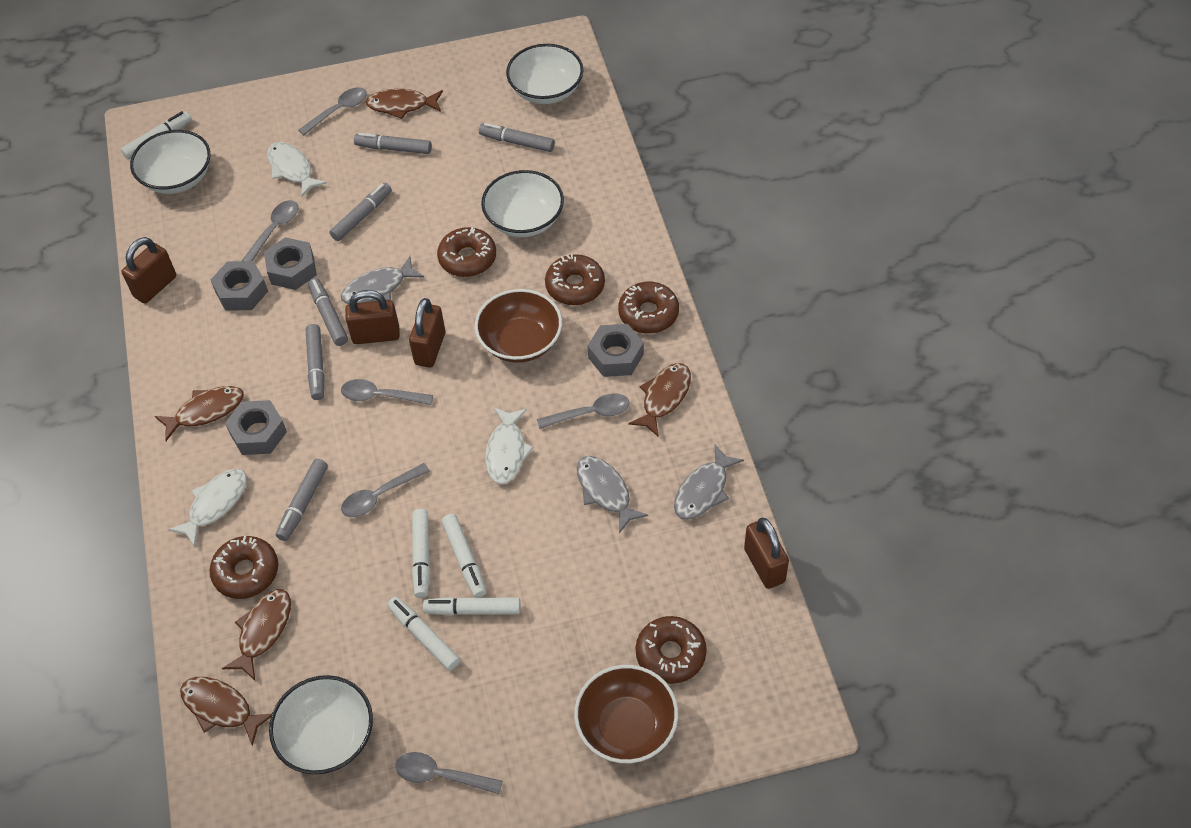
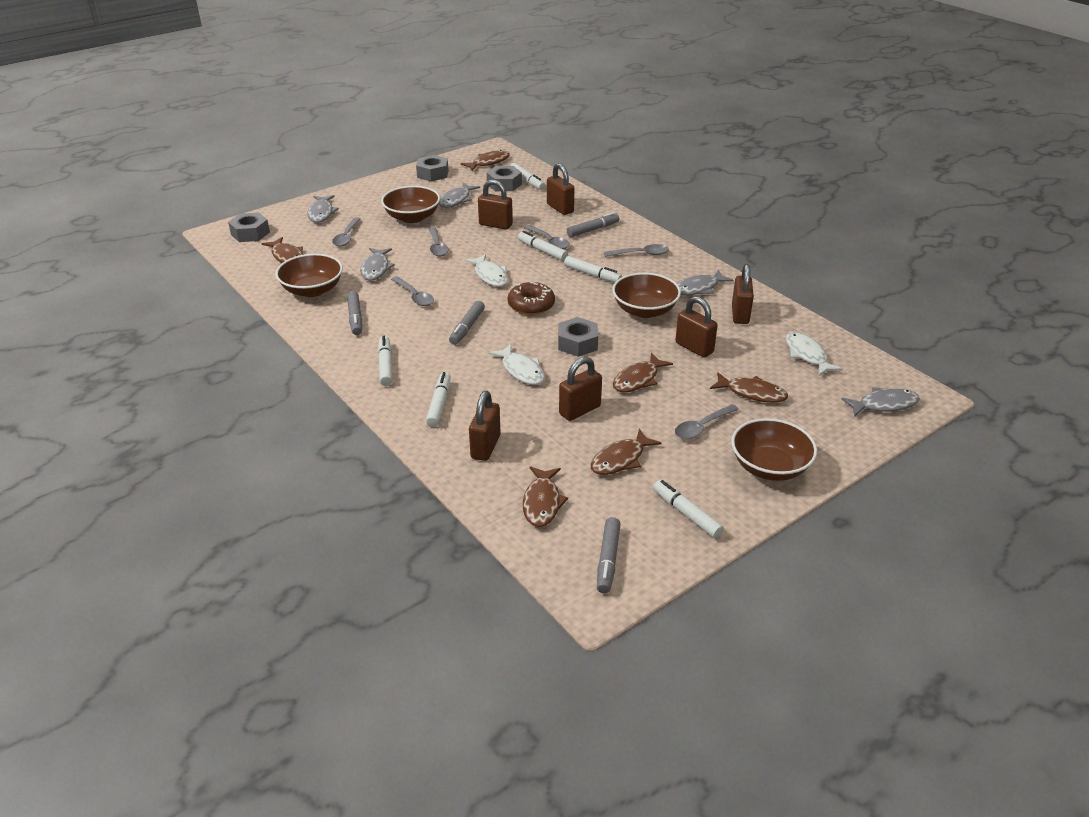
brown bowl: [475,289,562,363] [574,665,678,763] = 2 -> [275,254,343,297] [381,186,440,223] [612,273,681,318] [731,418,817,481] = 4
brown donut: [209,536,278,599] [437,227,496,277] [545,254,605,305] [618,282,679,334] [636,616,707,684] = 5 -> [508,282,555,315] = 1
brown fish: [155,386,244,441] [180,677,272,746] [222,589,291,680] [366,89,443,119] [628,363,691,437] = 5 -> [262,237,303,263] [460,150,510,171] [523,466,568,527] [591,429,661,475] [613,353,673,392] [710,372,788,403] = 6
brown padlock: [122,237,176,304] [345,290,400,344] [409,298,445,367] [744,518,789,589] = 4 -> [469,391,501,461] [478,180,513,230] [547,163,575,215] [559,357,602,421] [675,296,718,358] [732,264,754,324] = 6
grey fish: [341,256,424,304] [577,456,649,533] [674,445,744,520] = 3 -> [307,195,339,223] [360,248,395,281] [439,182,480,208] [677,270,734,295] [841,387,920,417] = 5
grey marker: [276,459,328,541] [306,324,324,400] [308,278,348,346] [329,183,392,241] [354,133,432,154] [479,123,555,152] = 6 -> [347,291,362,335] [449,301,485,345] [567,212,619,237] [597,517,621,593] = 4
white bowl: [130,130,210,194] [269,675,373,774] [481,170,564,237] [506,44,583,104] = 4 -> none = 0
white marker: [121,111,192,160] [387,597,460,671] [412,509,430,598] [423,597,520,616] [442,514,487,598] = 5 -> [378,336,393,386] [426,372,451,427] [510,163,545,190] [518,231,568,261] [564,256,622,283] [653,480,724,538] = 6

